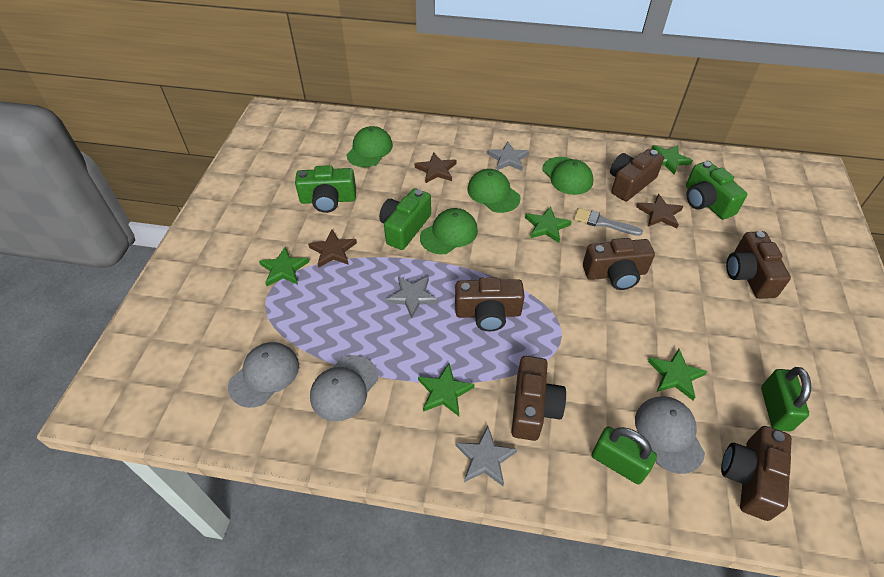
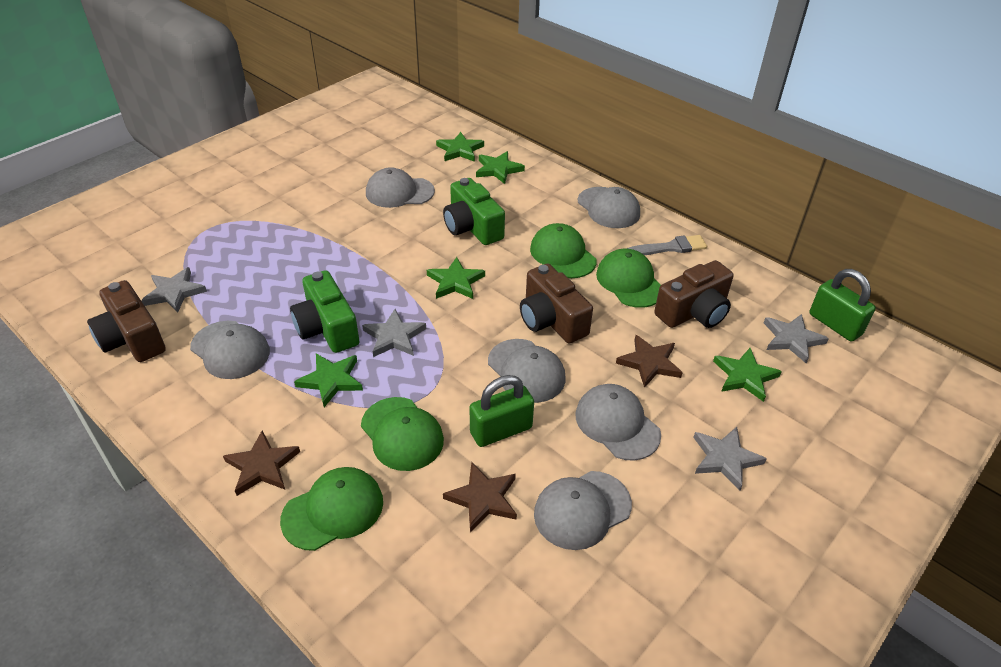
brown camera: [455,277,525,331] [511,356,566,441] [583,238,655,290] [610,149,664,201] [721,426,792,521] [726,231,791,299] = 6 -> [87,280,166,362] [520,264,593,343] [654,260,734,328] = 3
green camera: [295,165,356,213] [379,188,431,250] [686,161,747,219] = 3 -> [290,270,360,353] [443,178,505,245] = 2
grey cap: [228,342,299,408] [310,355,378,421] [635,396,705,474] = 3 -> [190,321,270,379] [366,167,435,208] [488,339,566,403] [534,471,632,550] [575,384,661,461] [578,187,640,228] = 6
grey star: [386,276,438,318] [456,426,517,486] [487,142,529,171] = 3 -> [141,267,207,313] [362,309,426,357] [693,427,767,491] [764,314,829,363] = 4

